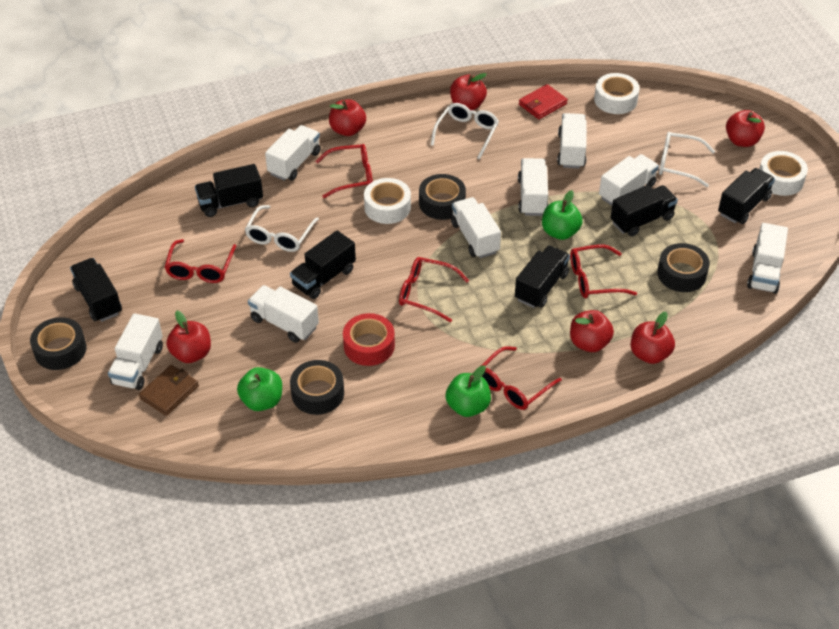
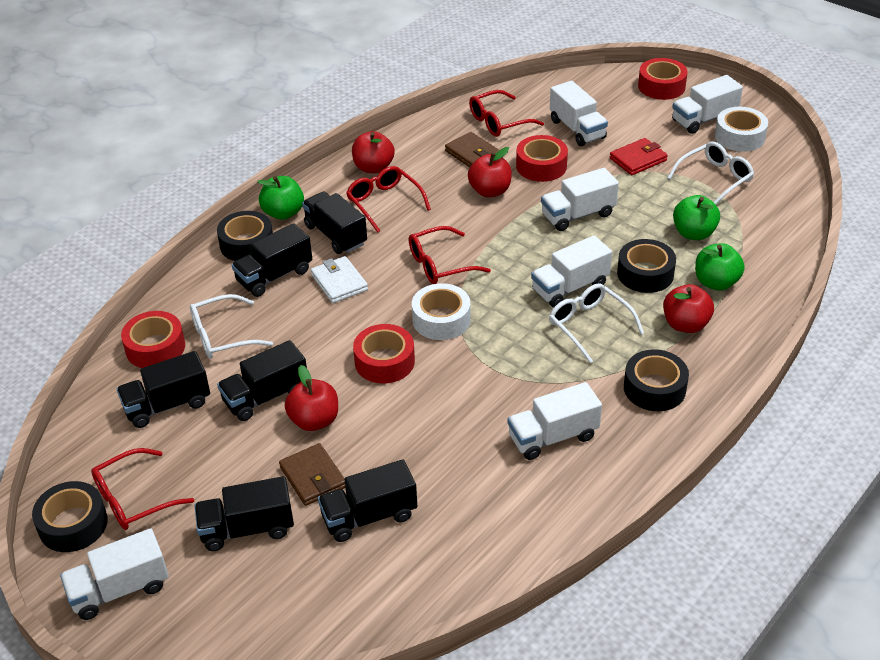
brown wallet: [139,365,199,416] = 1 -> [279,443,345,506] [445,132,499,167] = 2
red apple: [167,311,211,363] [329,99,366,136] [450,73,487,110] [570,310,614,352] [631,312,675,364] [726,110,765,147] = 6 -> [285,365,338,431] [352,131,395,174] [468,147,512,197] [663,284,714,333] = 4
red glasses: [164,239,236,283] [315,144,373,198] [399,257,469,322] [481,346,562,410] [570,244,637,298] = 5 -> [91,448,194,530] [346,166,431,233] [409,226,491,284] [469,90,544,137] = 4
red tape: [343,313,395,366] = 1 -> [121,311,185,368] [353,324,415,383] [516,135,568,182] [638,58,688,100] = 4
white tape: [364,178,411,224] [594,73,639,114] [759,151,808,196] = 3 -> [412,283,471,340] [715,107,768,152] = 2
white truck: [108,313,163,390] [248,285,319,343] [265,125,321,181] [451,197,501,258] [518,158,548,216] [557,113,587,169] [599,154,659,206] [747,223,788,294] = 8 -> [60,528,169,620] [508,382,602,460] [531,235,612,308] [541,168,619,231] [550,81,608,146] [672,75,743,134] = 6
white wallet: none = 0 -> [311,256,368,303] = 1

